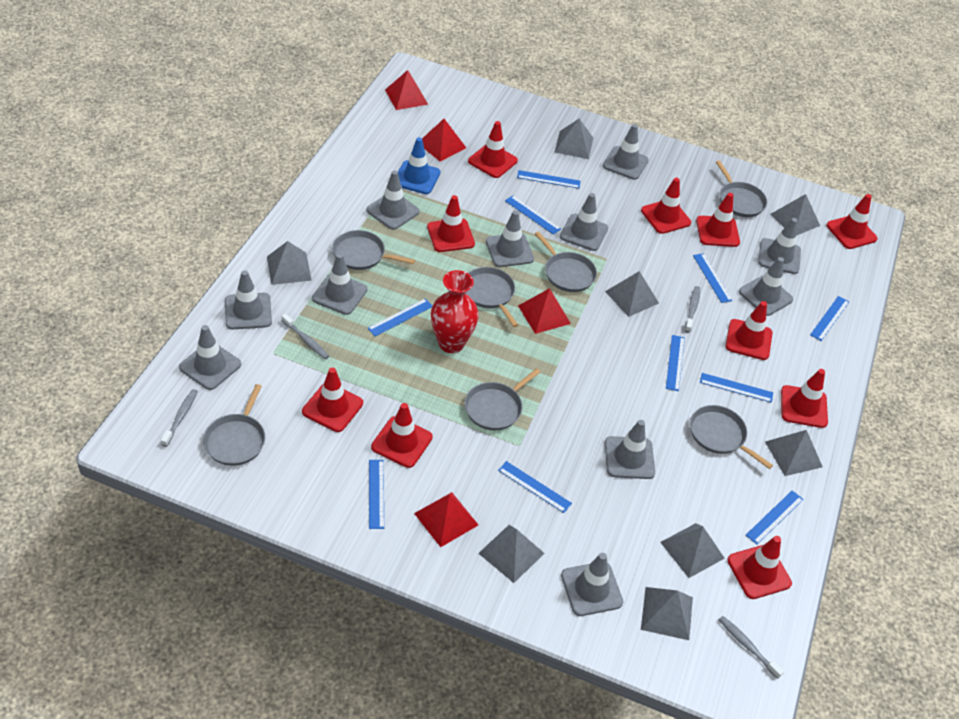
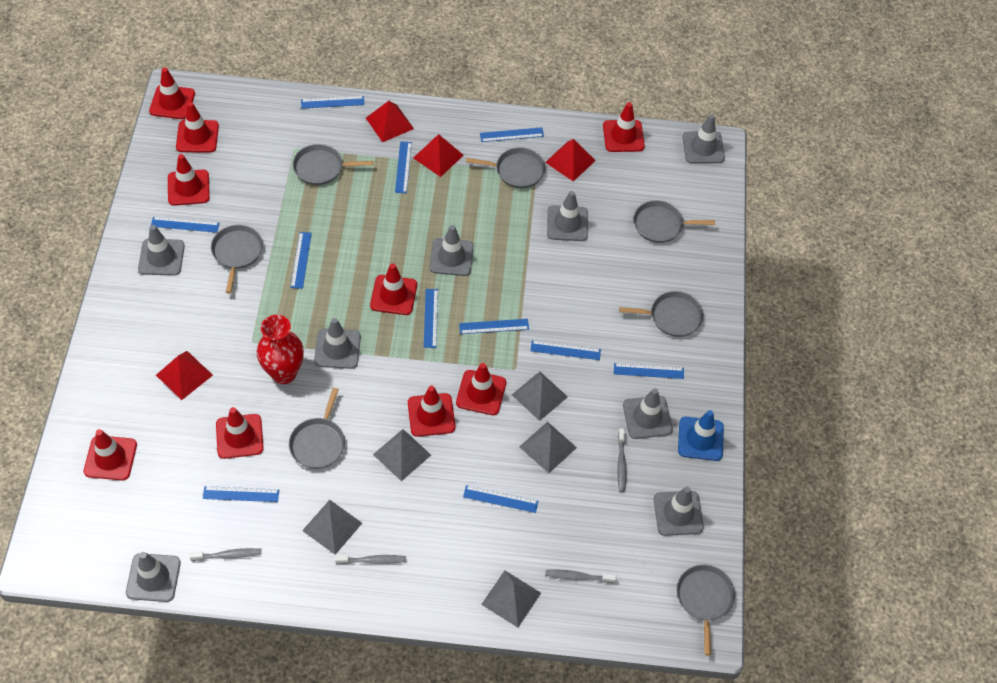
blue ruler: [367,298,433,337] [369,460,384,529] [498,461,572,513] [505,195,561,235] [517,170,581,189] [666,335,685,391] [693,253,733,303] [700,373,773,403] [746,490,804,545] [810,296,849,341] = 10 -> [151,217,219,233] [203,486,279,502] [291,232,312,289] [301,96,365,109] [395,141,412,193] [424,289,438,348] [459,319,529,334] [463,485,538,513] [480,127,544,142] [530,340,601,360] [614,363,684,379] = 11
grey pyramid: [267,241,312,285] [478,525,544,583] [555,118,593,159] [605,271,659,317] [641,587,693,640] [660,523,725,578] [765,430,823,476] [770,194,820,236] = 8 -> [302,500,362,555] [373,429,431,481] [481,571,541,628] [512,372,568,421] [519,422,577,473] = 5
grey traffic cone: [179,325,241,390] [225,270,272,330] [312,253,368,315] [366,171,420,230] [486,210,534,267] [560,193,608,251] [561,553,623,616] [603,124,649,180] [605,420,655,479] [739,257,793,316] [758,218,801,274] = 11 -> [126,552,181,602] [138,225,185,276] [314,318,361,369] [429,225,474,276] [547,191,588,241] [623,388,673,439] [653,486,704,536] [683,114,725,163] = 8
red traffic cone: [302,367,363,432] [371,403,433,468] [427,195,475,252] [468,121,518,178] [641,178,691,234] [696,193,740,247] [725,301,772,360] [727,536,792,599] [781,369,828,428] [827,194,878,249] = 10 -> [84,429,137,481] [149,68,195,119] [168,154,210,206] [176,102,219,153] [216,407,264,459] [370,263,417,315] [408,386,455,437] [456,363,506,415] [603,102,645,152] = 9

